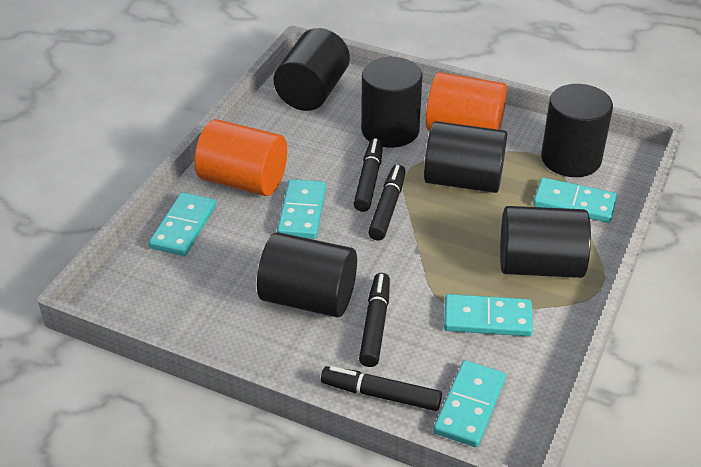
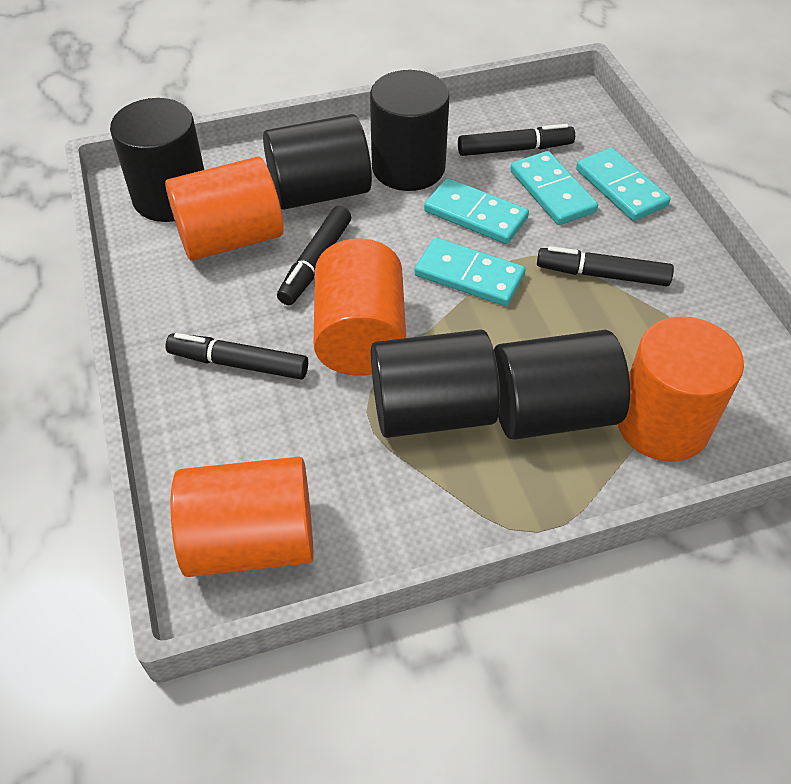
black cylinder: [257,232,357,317] [274,28,350,111] [361,57,422,148] [424,121,507,193] [500,206,591,278] [541,84,613,177] = 6 -> [110,98,204,222] [263,114,372,210] [370,70,450,191] [371,329,500,438] [494,330,630,440] = 5
orange cylinder: [195,119,287,196] [426,72,507,130] = 2 -> [165,157,283,261] [171,457,314,577] [314,238,406,376] [618,316,744,462] = 4
turquoise domino: [149,192,216,256] [277,179,326,239] [433,360,506,447] [444,294,533,336] [533,178,617,223] = 5 -> [414,237,525,306] [424,178,529,244] [510,151,598,225] [576,148,670,221] = 4

